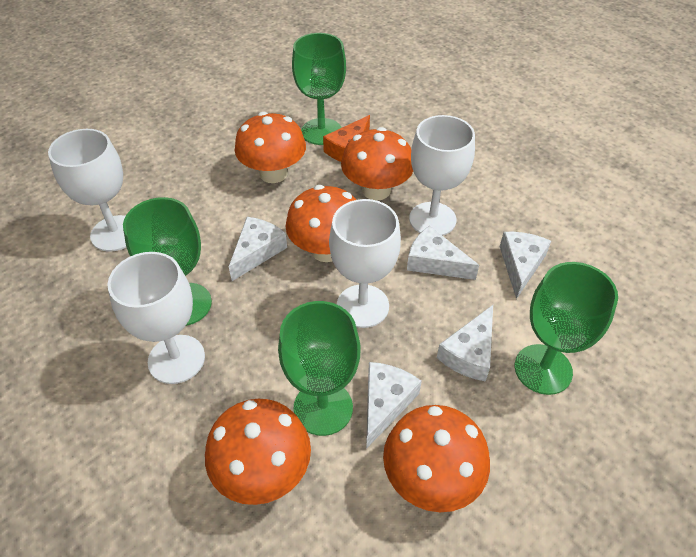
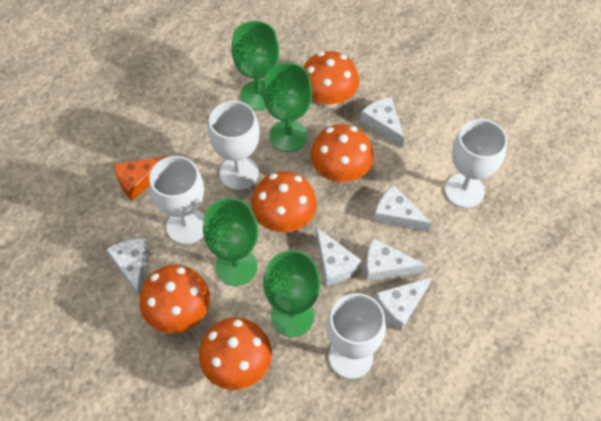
white cheese: [229,217,287,281] [366,362,422,449] [407,226,479,280] [437,305,493,382] [500,232,551,299] = 5 -> [106,238,149,298] [316,227,361,286] [360,97,404,148] [365,238,425,281] [374,185,432,232] [375,277,432,331] = 6

